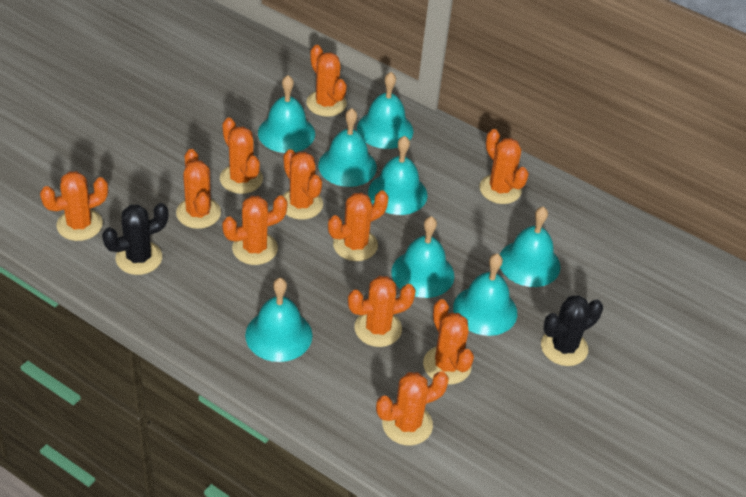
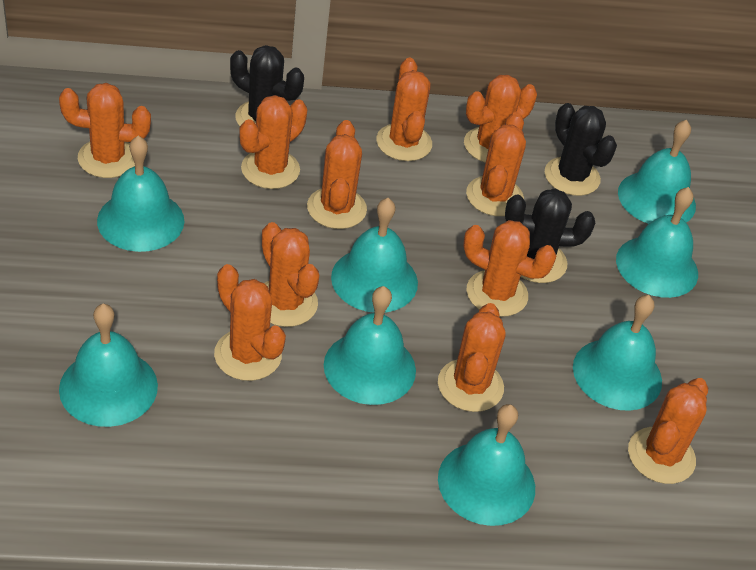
black cactus: [102,203,168,275] [541,295,603,366] = 2 -> [230,45,304,126] [505,188,595,283] [545,103,617,196] = 3

